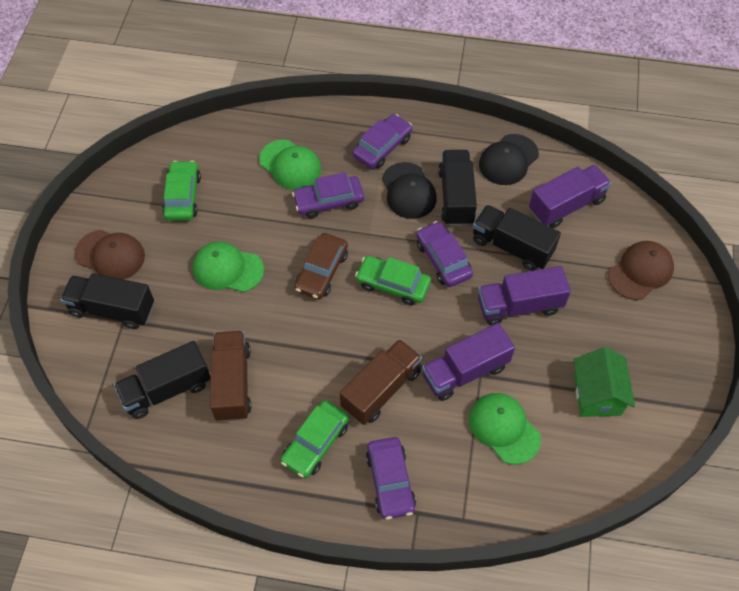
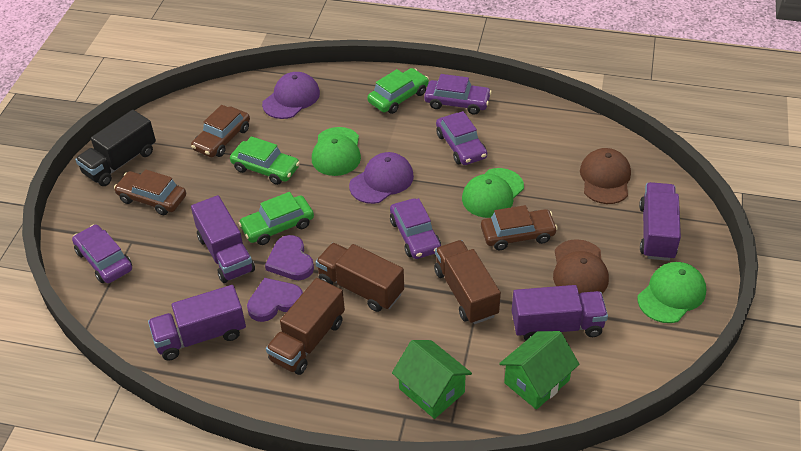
black cap: [382,162,437,219] [479,134,539,185] = 2 -> none = 0
black truck: [60,273,154,329] [114,341,211,419] [438,150,477,226] [473,205,561,271] = 4 -> [75,110,156,186] = 1
brown car: [294,233,348,299] = 1 -> [114,169,186,215] [191,105,250,157] [481,205,558,250] = 3
brown truck: [210,331,251,422] [340,339,422,425] = 2 -> [266,278,345,375] [315,243,404,312] [434,240,501,324] = 3
green house: [574,347,635,417] = 1 -> [392,340,472,419] [499,331,579,410] = 2
purple cap: none = 0 -> [262,72,320,119] [349,152,414,204] = 2
purple heart: none = 0 -> [247,278,303,322] [265,235,314,280] = 2
purple truck: [422,323,515,401] [478,266,571,326] [529,165,611,228] = 3 -> [148,285,246,361] [191,195,255,283] [512,285,608,341] [639,182,681,261] = 4

